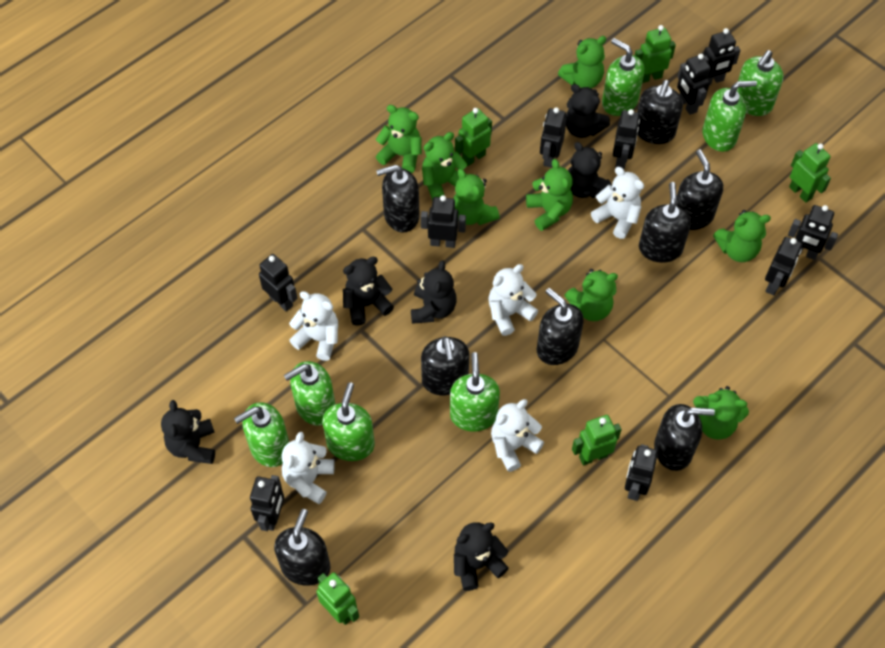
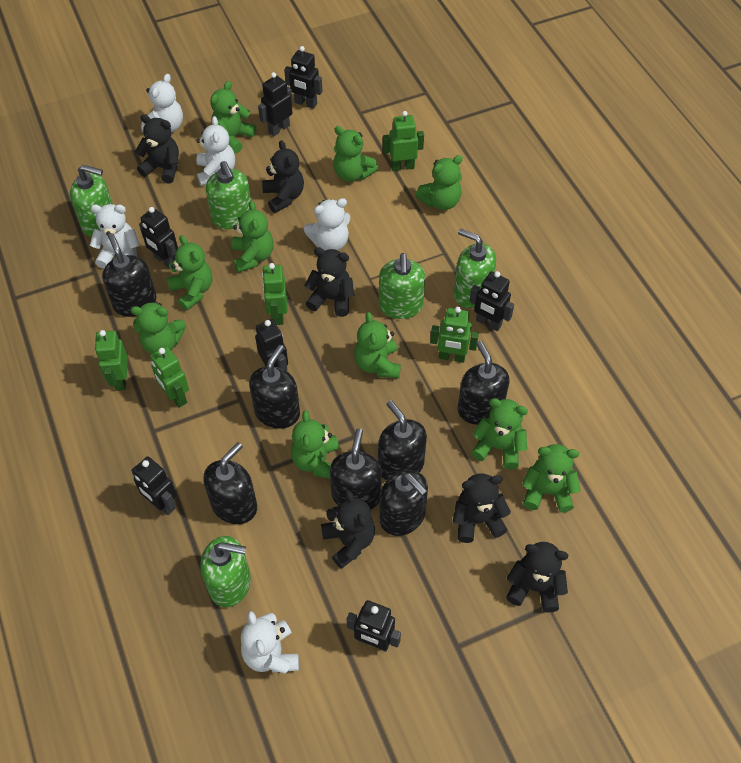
black robot: [250,475,284,531] [259,254,297,311] [421,195,466,248] [540,107,566,168] [613,109,640,169] [625,444,658,501] [677,54,711,115] [703,28,741,85] [765,237,803,295] [788,205,838,260] = 10 -> [131,456,177,515] [139,207,178,268] [255,319,288,371] [258,72,293,136] [284,46,322,109] [347,600,401,652] [469,271,514,331] = 7
black soap dispenser: [274,509,330,586] [376,165,419,232] [421,336,469,395] [537,288,584,365] [637,80,683,144] [639,182,691,263] [654,404,715,471] [676,150,723,230] = 8 -> [102,233,157,317] [203,442,257,524] [249,345,300,429] [330,428,382,510] [378,400,427,480] [380,470,428,536] [458,341,509,425] = 7
green soap dispenser: [234,402,289,467] [284,361,335,426] [322,382,375,461] [450,352,500,432] [602,38,644,116] [702,80,757,152] [737,50,784,116] = 7 -> [70,165,113,237] [200,536,251,607] [206,161,251,229] [379,253,425,319] [454,228,496,308] = 5
green teddy bear: [376,105,422,173] [422,132,467,200] [453,169,500,225] [526,159,573,231] [558,36,606,88] [564,269,618,321] [693,386,749,440] [713,210,771,262] = 8 -> [131,301,186,354] [166,235,212,311] [210,81,256,153] [231,201,273,273] [291,410,339,479] [333,126,378,182] [354,312,401,378] [415,155,463,210] [471,398,528,469] [522,444,581,513] = 10

